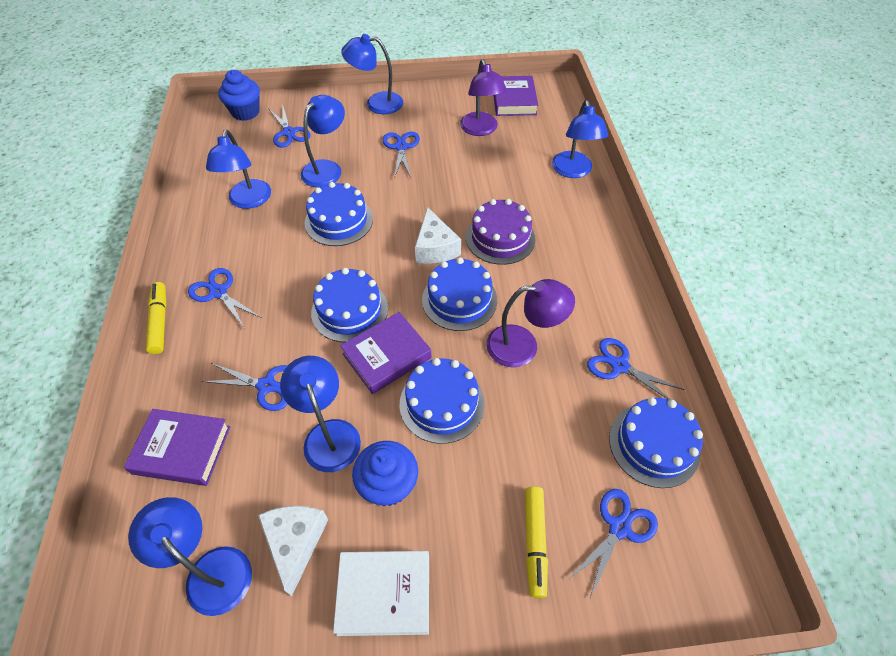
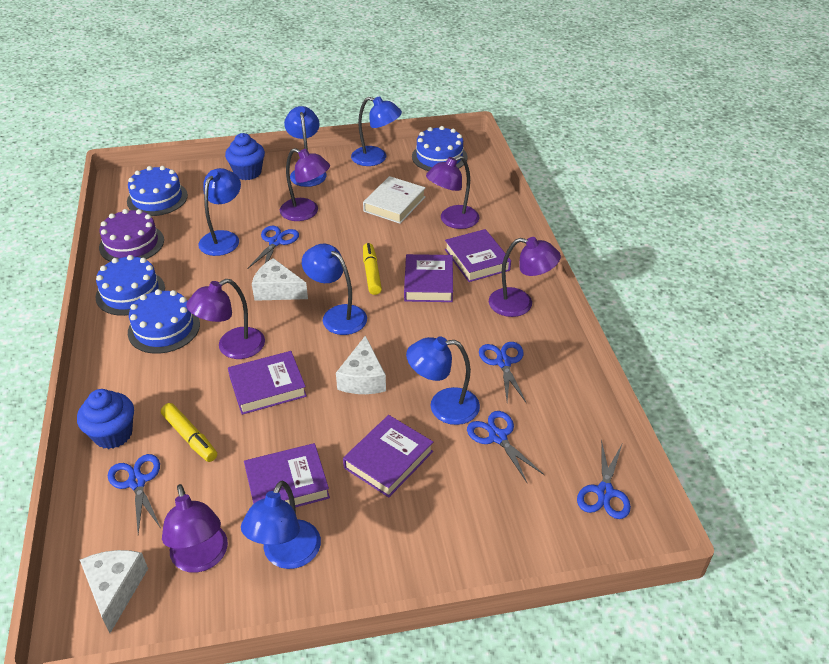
blue cake: [305,182,373,246] [311,268,388,342] [400,358,485,444] [422,257,497,331] [609,397,703,488] = 5 -> [95,255,165,316] [127,166,188,216] [128,289,200,354] [412,126,468,171] = 4
blue scissors: [188,268,262,327] [202,363,288,411] [269,107,310,148] [382,132,420,178] [569,489,658,598] [587,338,685,400] = 6 -> [108,454,161,534] [247,226,299,269] [467,411,544,482] [479,342,526,402] [577,439,631,519] = 5
purple book: [124,409,231,486] [340,312,432,394] [493,76,538,116] = 3 -> [228,351,307,415] [244,443,330,507] [343,415,433,498] [404,254,453,302] [445,229,511,282] = 5
purple lamp: [460,59,507,136] [486,279,575,367] = 2 -> [162,484,228,573] [186,279,265,359] [280,148,330,221] [426,156,479,229] [489,237,561,317] = 5
white cheese: [258,506,328,596] [415,207,461,264] = 2 -> [80,550,148,633] [252,258,308,301] [336,335,386,394] = 3

